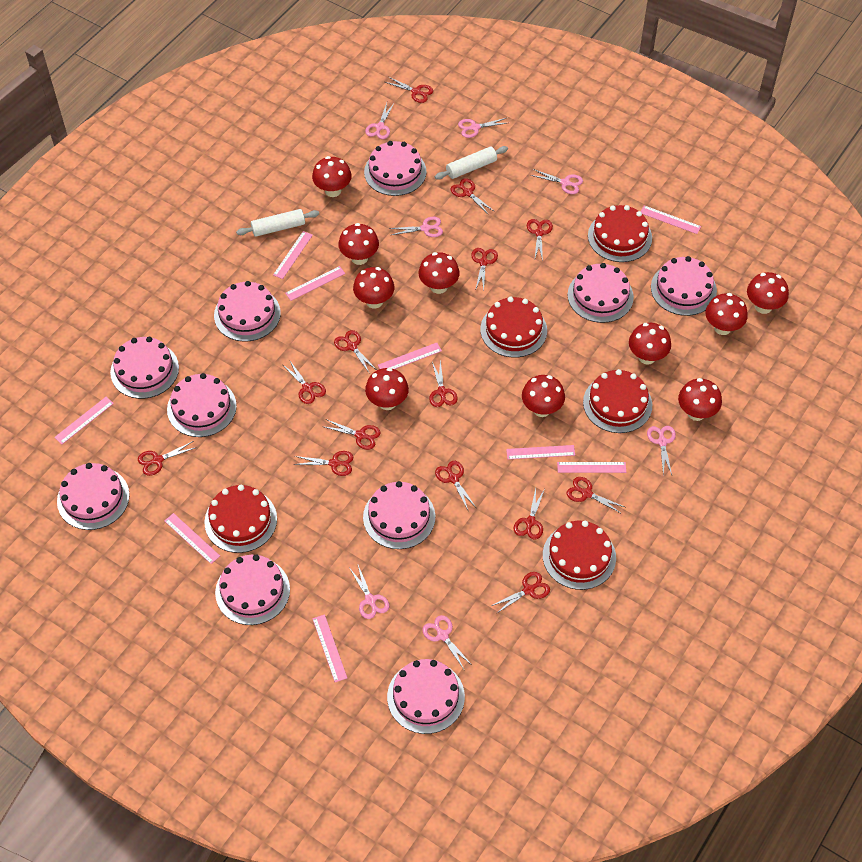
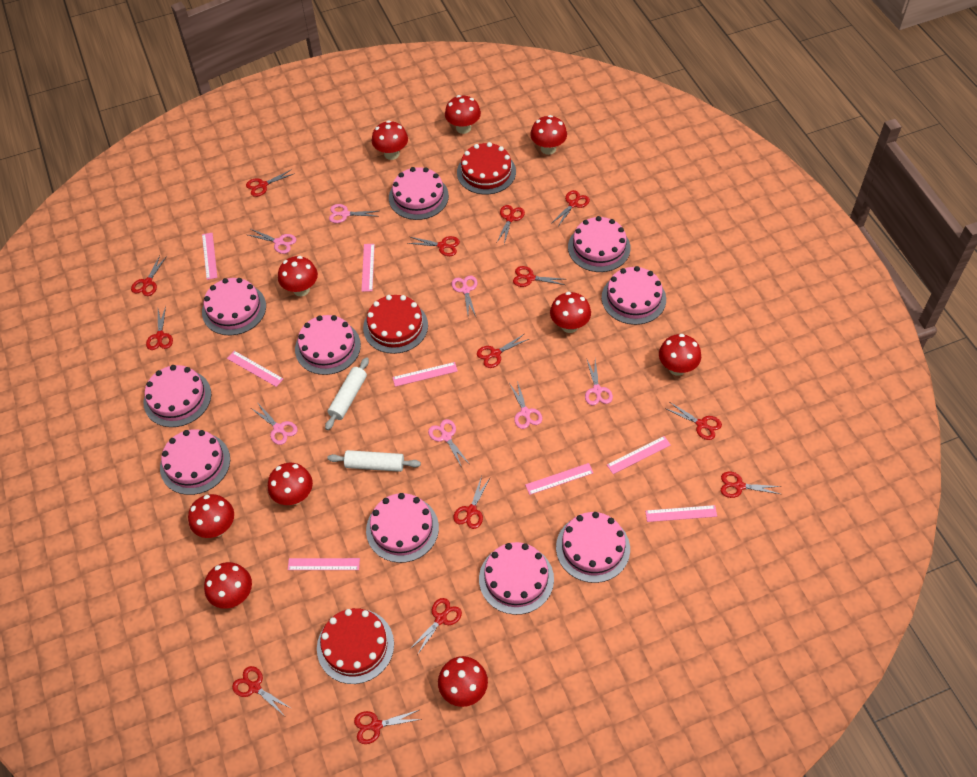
pink ruler: [54,397,114,444] [165,513,220,564] [273,231,313,279] [285,266,345,301] [312,614,347,682] [378,343,442,369] [506,445,575,460] [557,462,626,473] [641,205,701,234] = 9 -> [202,233,217,280] [227,351,283,387] [288,558,360,570] [362,244,375,292] [392,362,458,387] [525,463,593,495] [607,436,671,474] [645,505,717,522] = 8
red cake: [204,485,277,553] [480,297,547,357] [543,521,616,590] [583,369,652,433] [588,205,652,262] = 5 -> [317,608,394,684] [363,295,428,354] [457,142,516,194] = 3

